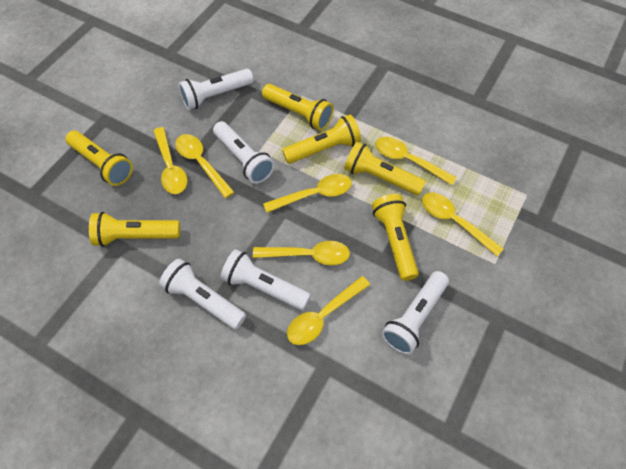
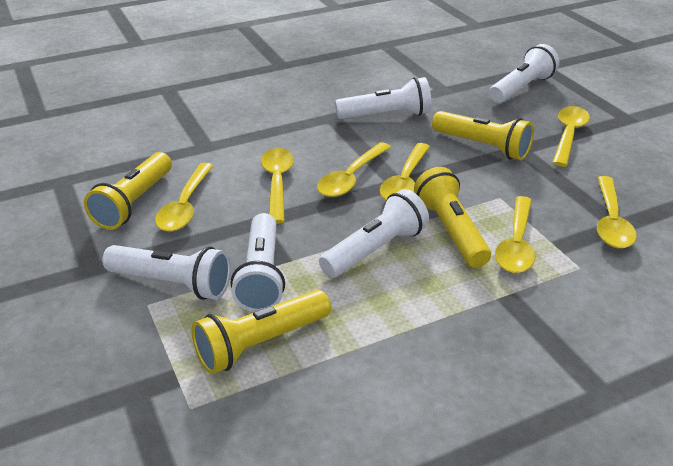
yellow flashlight: [66,131,133,186] [89,212,180,247] [262,84,334,131] [282,115,361,164] [344,142,426,195] [372,194,419,281] = 6 -> [84,152,172,230] [191,290,331,374] [414,167,491,268] [432,111,534,160] = 4

